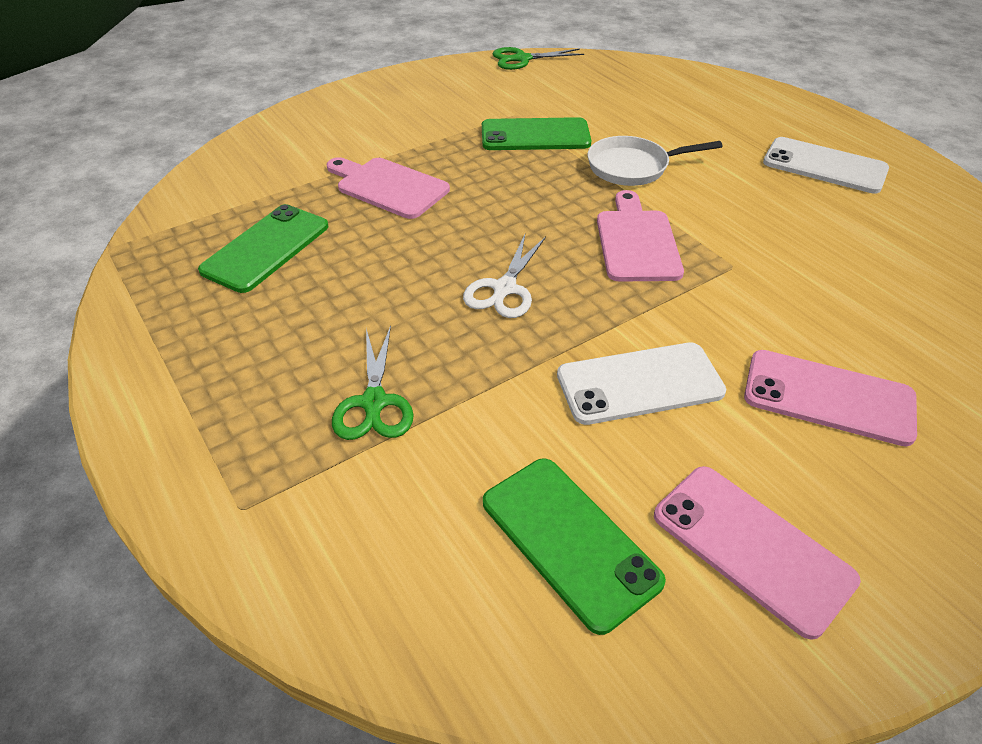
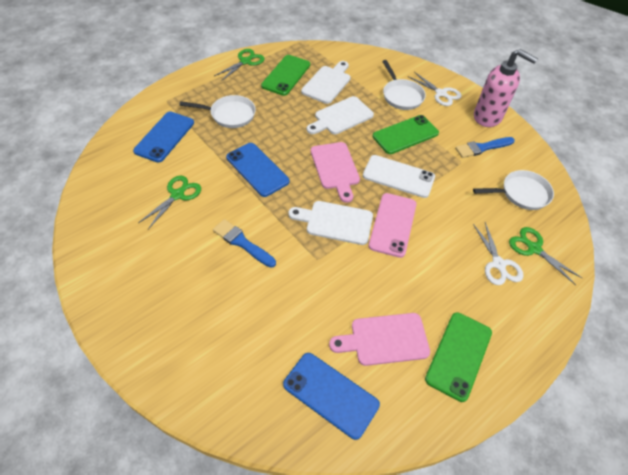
blue brush: none = 0 -> [213,219,276,268] [455,137,515,158] = 2
blue phone: none = 0 -> [133,112,194,162] [226,143,289,197] [283,353,380,440] = 3
green scissors: [332,326,414,440] [493,47,584,70] = 2 -> [138,175,201,229] [214,49,264,81] [509,227,582,285] = 3
pink phone: [654,466,861,640] [744,350,917,446] = 2 -> [368,193,417,258] = 1
pink soap dispenser: none = 0 -> [474,49,538,127] = 1
white cutting board: none = 0 -> [288,201,373,245] [301,61,351,104] [307,96,374,134] = 3
white pan: [588,136,723,186] = 1 -> [179,95,256,128] [382,60,426,110] [473,170,554,210] = 3
white phone: [557,343,726,425] [763,137,889,194] = 2 -> [363,155,435,198] = 1
white scissors: [463,235,546,318] = 1 -> [408,72,462,106] [473,222,523,285] = 2

